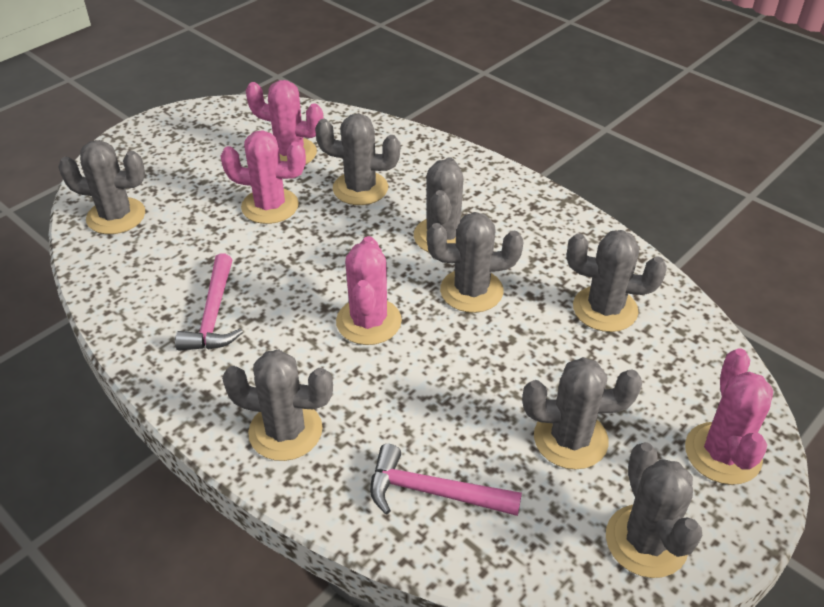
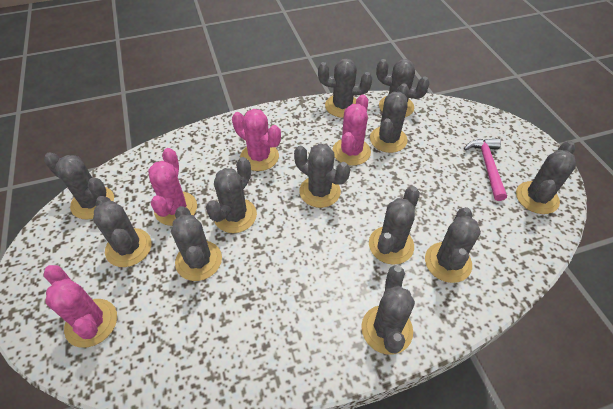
grey cactus: [58,140,145,234] [222,350,333,461] [315,114,400,205] [414,157,464,252] [427,212,523,313] [523,357,642,469] [567,230,667,332] [606,442,703,578] = 8 -> [44,152,114,220] [93,196,152,267] [171,206,222,281] [206,157,257,233] [294,143,350,208] [318,58,372,118] [361,266,415,355] [369,186,420,265] [370,84,409,153] [376,59,430,117] [425,207,481,283] [516,141,576,214] = 12
pink hammer: [175,254,243,351] [370,444,522,516] = 2 -> [464,138,507,201] = 1

